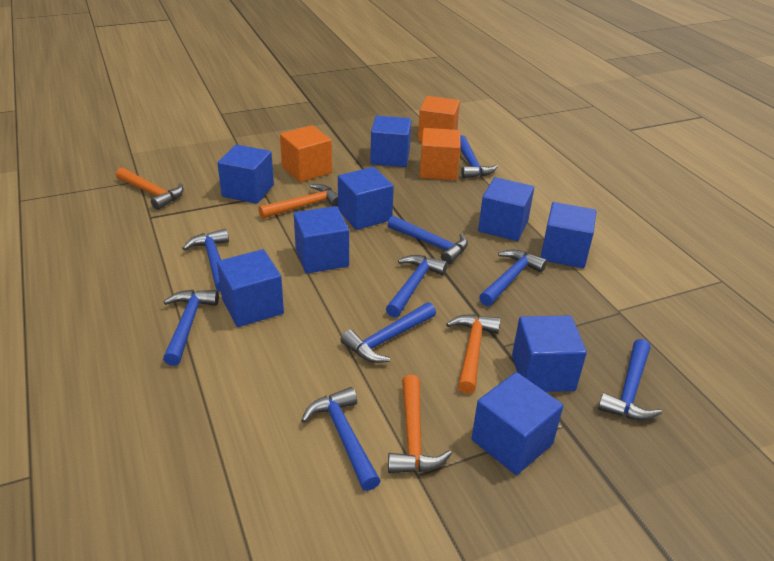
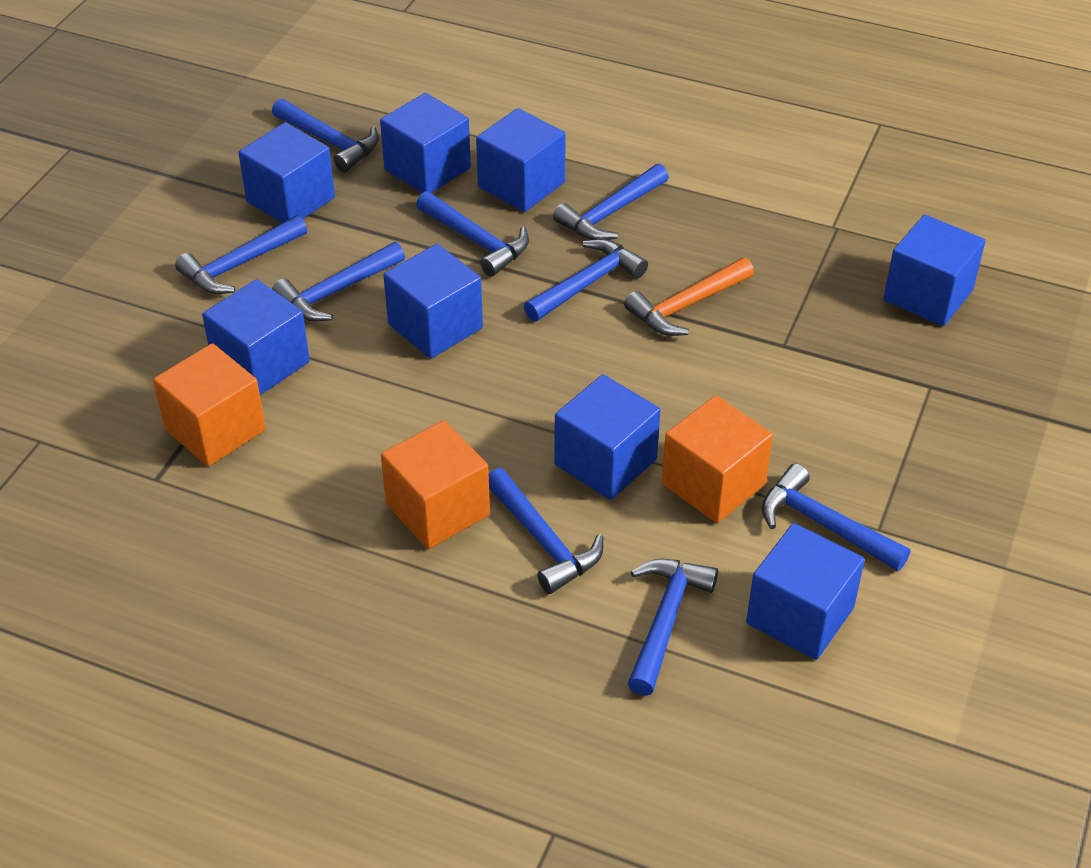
blue cube: [217,249,284,327] [218,145,274,204] [294,206,349,273] [338,167,394,230] [370,116,411,167] [471,372,563,475] [478,177,534,241] [512,315,587,392] [541,202,596,268] = 9 -> [202,279,310,395] [238,122,335,223] [380,93,471,193] [383,244,483,359] [476,108,566,212] [554,374,661,500] [746,523,865,660] [883,215,985,326] = 8
orange hammer: [116,167,184,210] [259,184,338,219] [388,375,452,473] [446,315,501,394] = 4 -> [624,257,754,336] = 1

